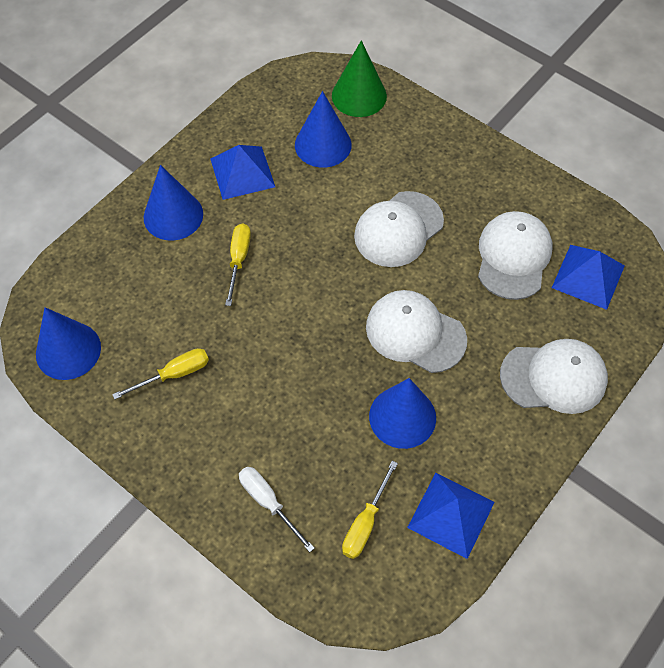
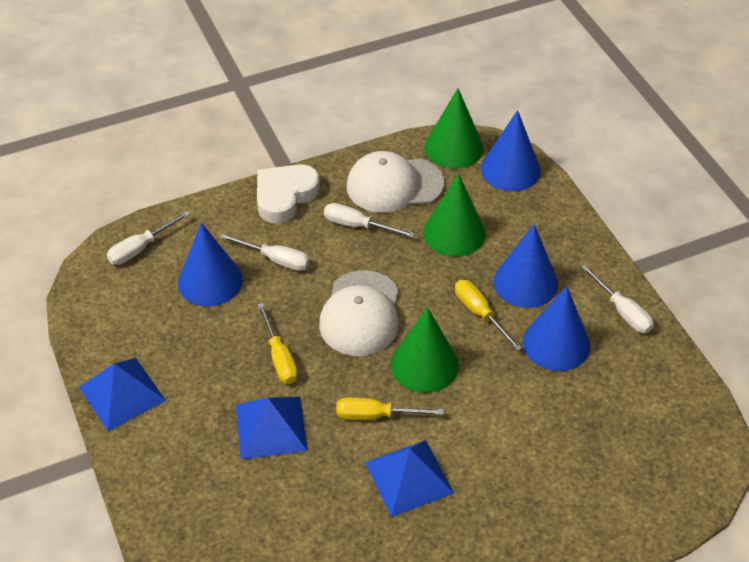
green cone: [332,40,387,117] = 1 -> [391,308,459,393] [423,174,486,257] [425,88,484,169] = 3
white cap: [354,191,444,267] [366,290,467,373] [478,211,552,300] [500,339,608,414] = 4 -> [319,270,399,356] [347,151,444,213] = 2
white heart: none = 0 -> [257,164,320,224] = 1
white screwdriver: [239,467,314,552] = 1 -> [107,211,190,265] [219,234,310,271] [324,203,415,238] [581,264,654,333] = 4

